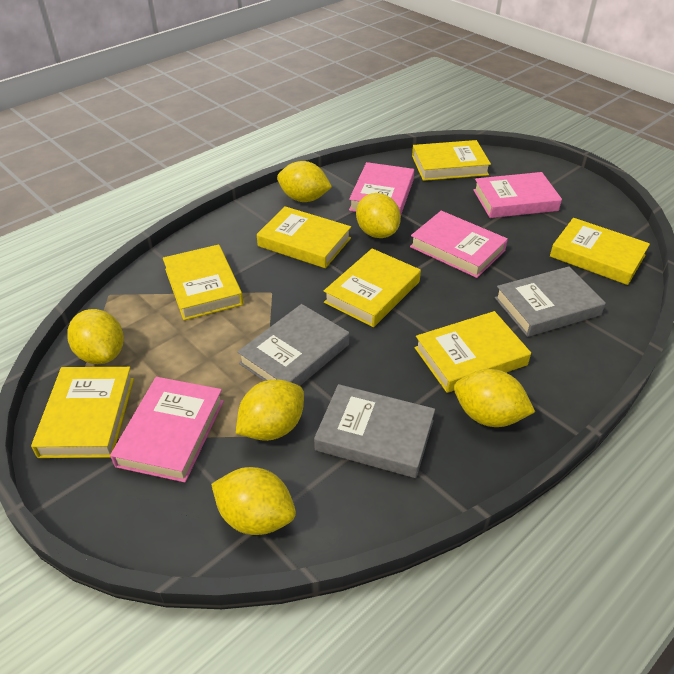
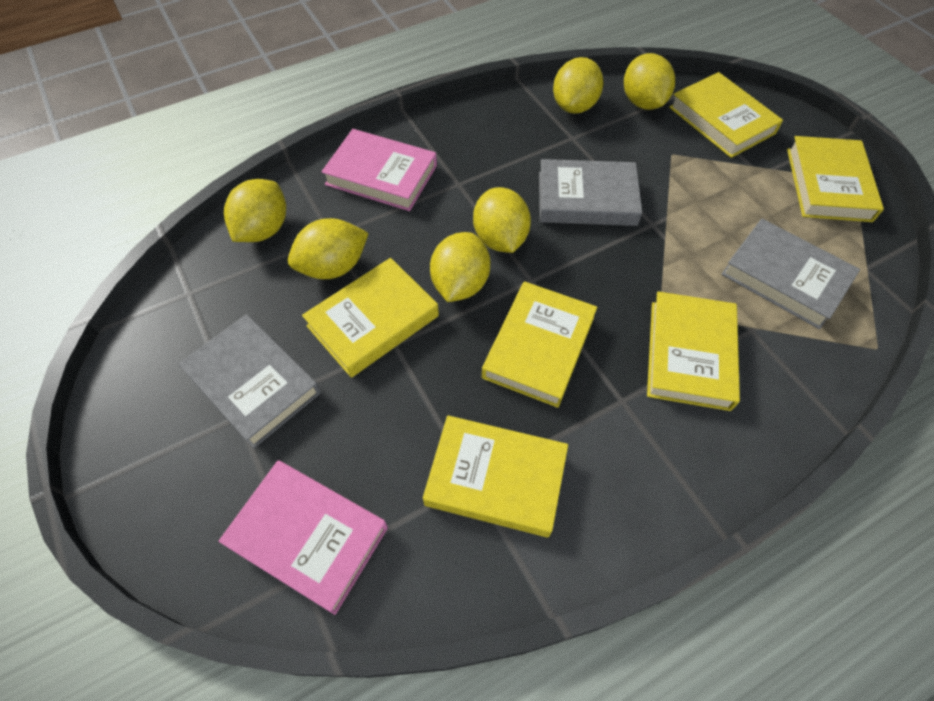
pink book: [110,377,224,482] [349,162,414,214] [410,211,508,278] [473,172,562,218] = 4 -> [219,461,388,615] [321,129,437,211] = 2
yellow book: [31,367,134,458] [163,244,243,320] [257,206,351,268] [324,248,421,327] [412,140,491,181] [415,311,531,393] [550,218,650,285] = 7 -> [302,258,439,378] [423,415,568,538] [482,281,597,408] [647,291,740,411] [669,72,783,158] [787,136,884,222] = 6

